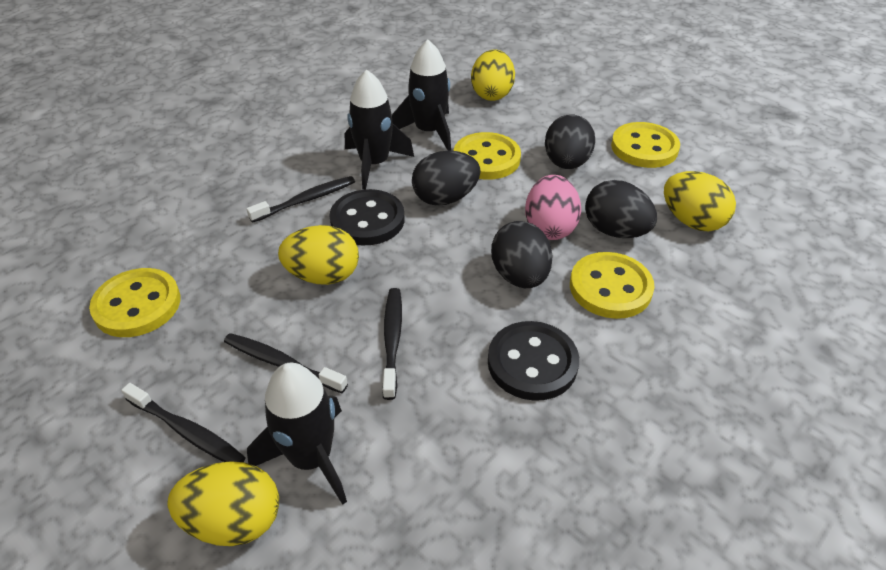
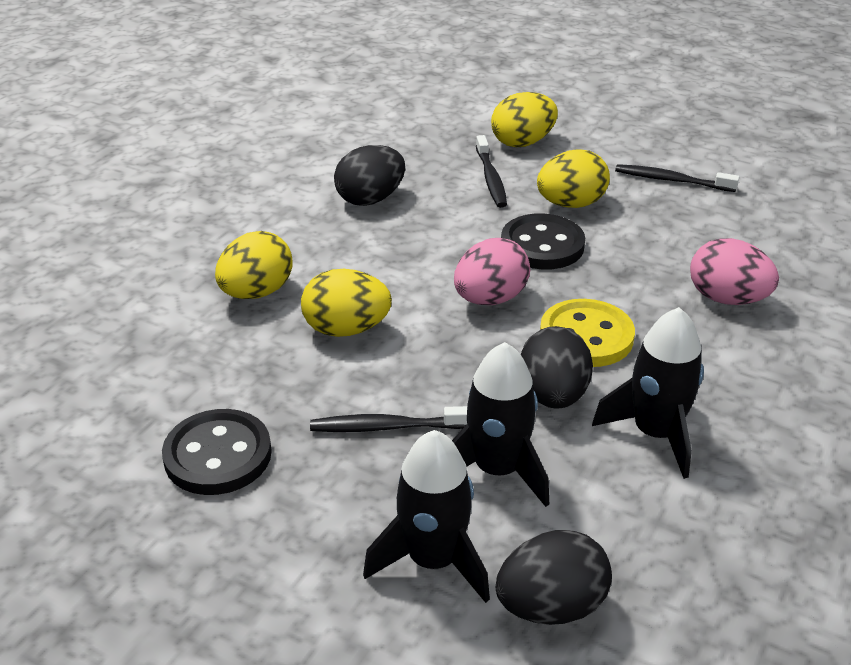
black egg: [412,150,481,206] [491,221,553,288] [545,114,595,169] [585,180,657,238] = 4 -> [334,145,405,206] [496,530,612,625] [521,326,593,409] = 3
black toothbrush: [121,383,246,462] [224,333,348,393] [246,176,355,223] [382,288,402,400] = 4 -> [310,406,467,432] [476,135,507,208] [615,164,739,192] = 3
pink egg: [525,175,581,240] = 1 -> [454,238,530,305] [690,238,779,305] = 2
yellow button: [89,268,181,337] [454,132,521,179] [570,252,655,319] [611,122,680,168] = 4 -> [540,299,635,367] = 1

